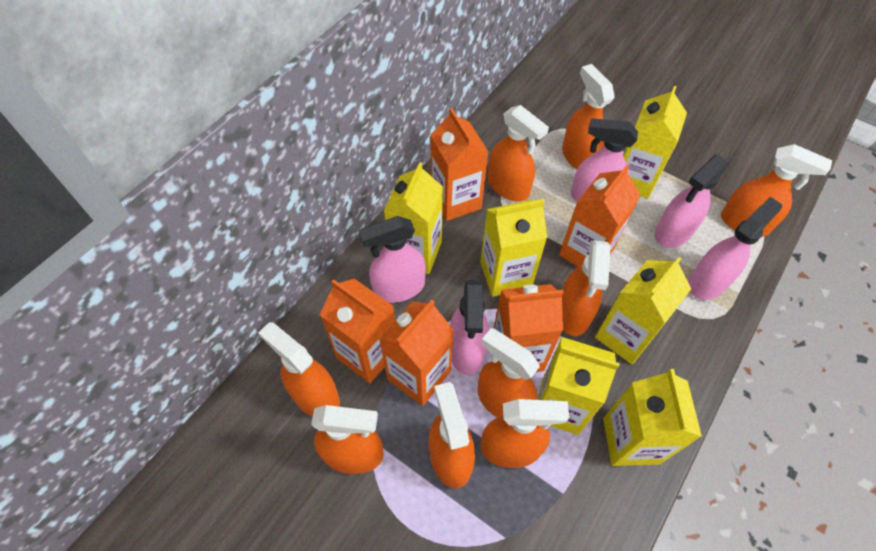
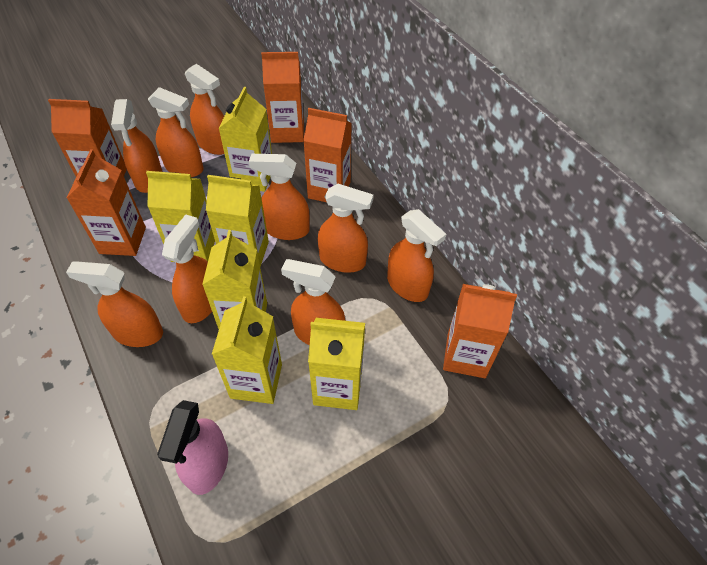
pink spray bottle: [359,216,426,303] [450,280,489,375] [571,118,638,202] [655,154,730,248] [688,197,782,300] = 5 -> [157,400,228,495] = 1

